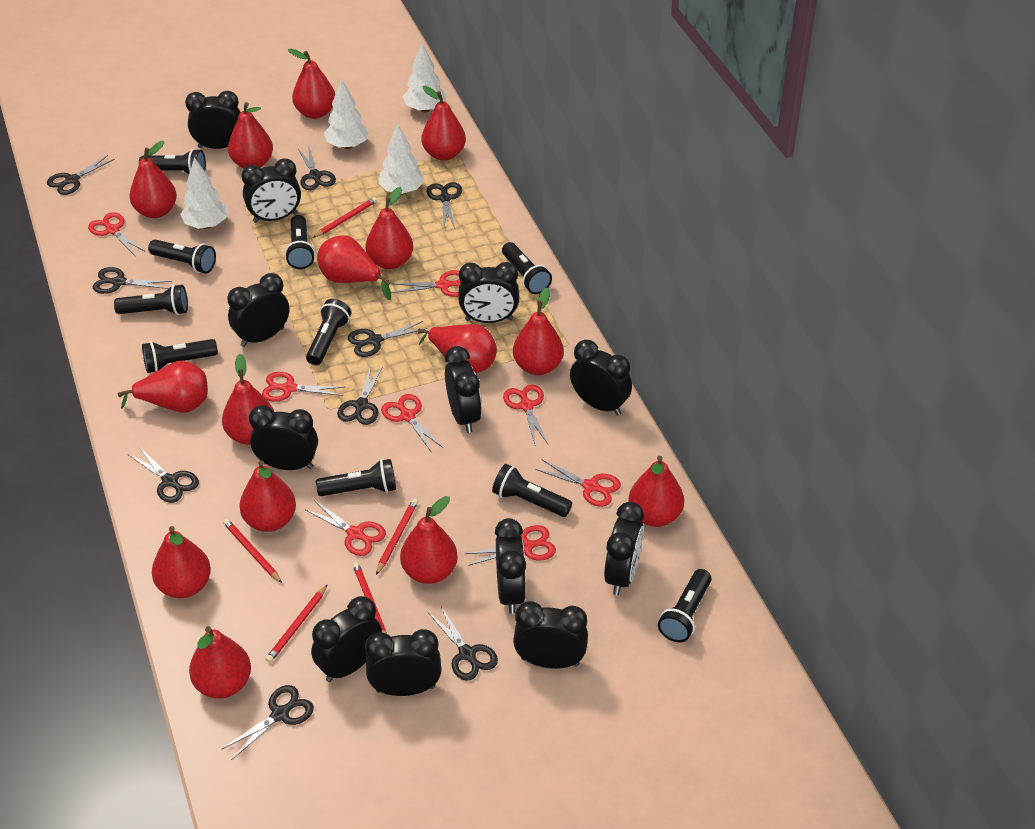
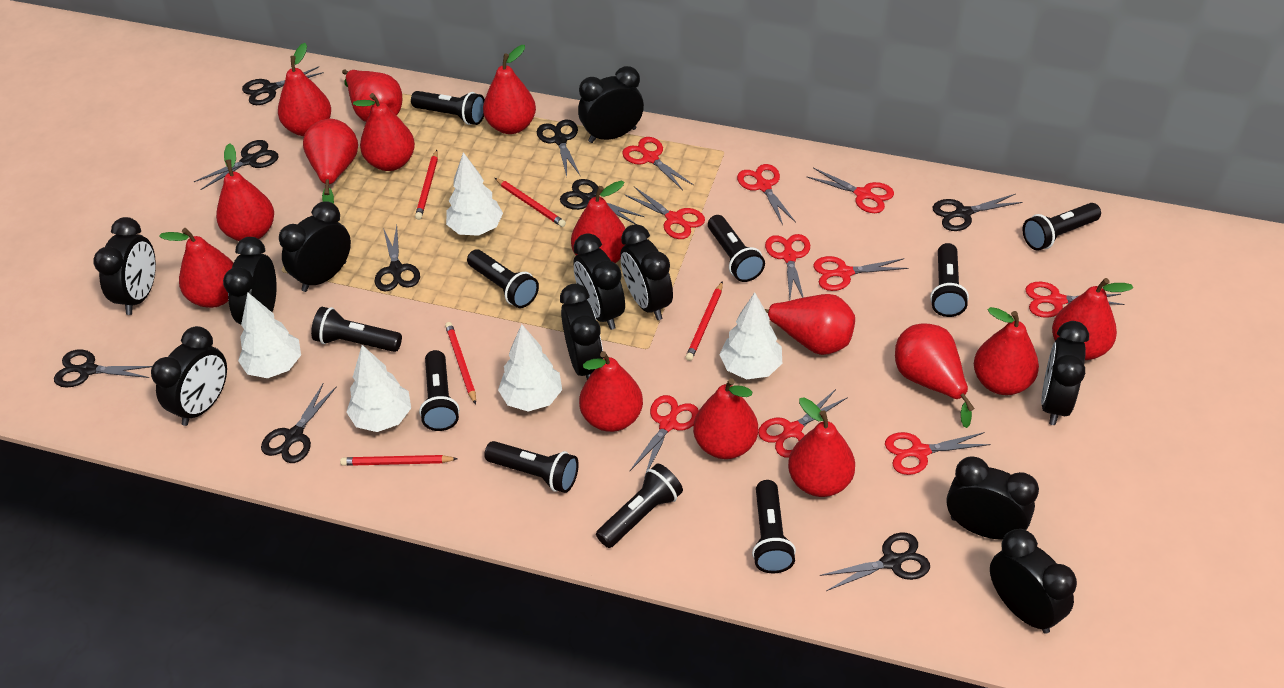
black clock: [185,91,240,149] [228,273,289,347] [241,158,301,223] [249,405,318,470] [311,596,382,682] [365,629,441,696] [445,346,482,433] [459,262,519,323] [495,518,526,614] [513,601,588,669] [570,340,632,416] [604,502,644,595] = 12 -> [94,217,156,315] [151,326,227,426] [223,237,277,324] [279,201,351,292] [560,284,604,380] [573,233,625,330] [578,66,644,143] [620,224,673,320] [946,456,1039,540] [990,529,1077,634] [1041,321,1089,425] = 11
red scissors: [88,212,146,255] [262,372,345,402] [306,500,386,556] [381,394,443,453] [390,270,461,297] [464,525,556,566] [503,384,548,444] [535,460,621,507] = 8 -> [622,137,694,190] [625,187,705,239] [630,395,699,478] [737,164,796,225] [758,389,848,458] [765,234,810,299] [807,168,894,213] [813,256,908,291] [885,432,991,475] [1025,282,1125,318] = 10
white tree: [180,157,228,229] [324,79,369,149] [378,123,425,195] [403,43,446,112] = 4 -> [238,292,301,378] [346,345,411,432] [446,152,503,236] [498,324,562,412] [719,292,782,379] = 5

